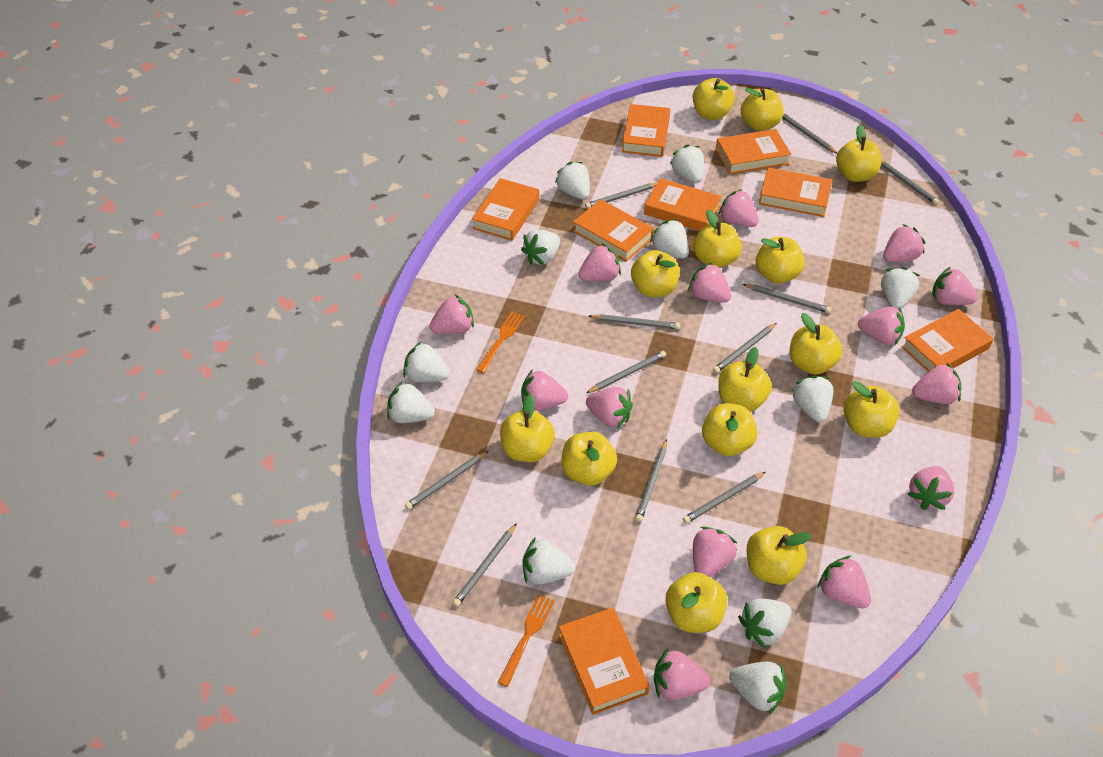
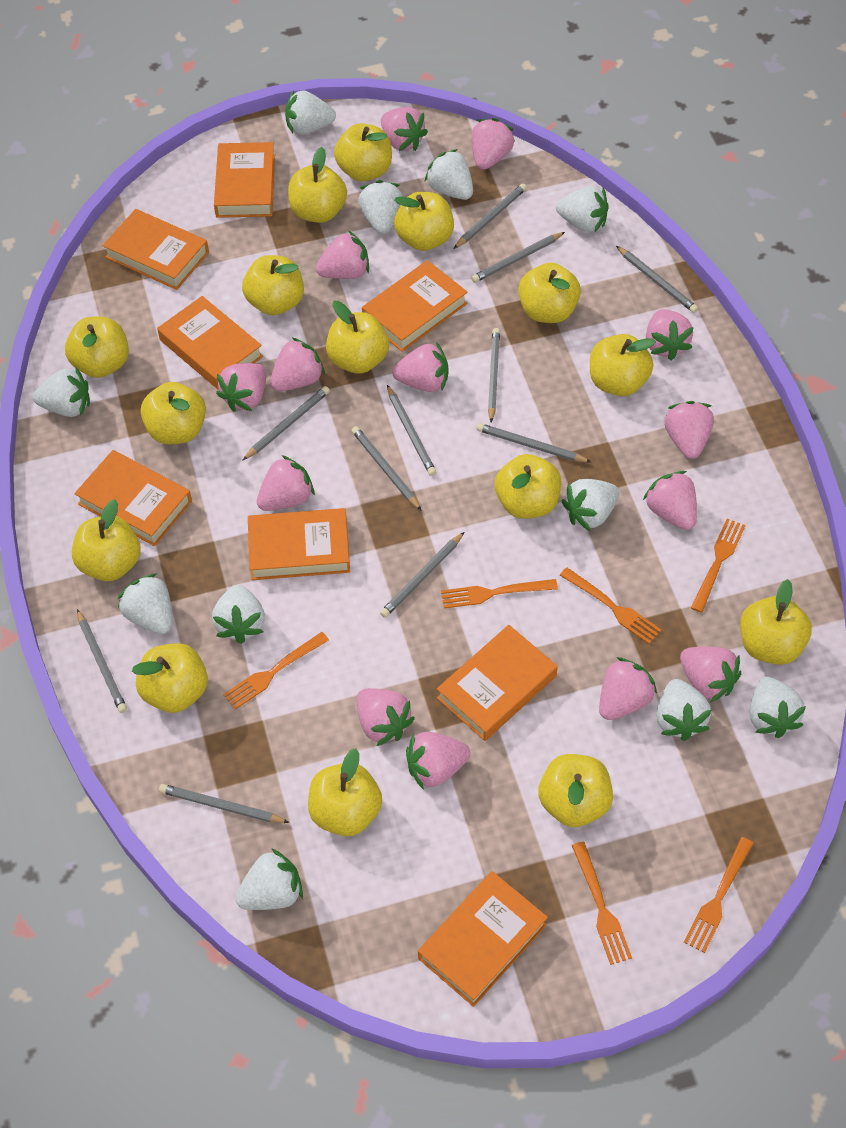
orange fork: [476,312,525,373] [498,594,555,687] = 2 -> [223,632,329,710] [441,579,558,608] [560,567,661,644] [572,842,632,965] [684,837,754,953] [691,519,746,613] = 6
yellow apple: [500,394,555,462] [562,431,617,486] [631,250,680,297] [665,572,727,633] [693,78,735,120] [693,210,742,268] [702,403,757,456] [719,347,772,412] [741,88,783,131] [747,526,812,585] [756,237,805,284] [790,313,842,374] [836,125,882,182] [843,381,900,438] = 14 -> [65,317,129,378] [72,499,141,581] [132,643,208,713] [141,382,206,444] [242,255,304,315] [288,147,347,223] [308,748,382,836] [326,301,389,374] [334,123,392,182] [394,192,454,251] [495,454,561,519] [519,263,581,323] [538,754,613,827] [590,334,656,396] [740,579,812,665] = 15

